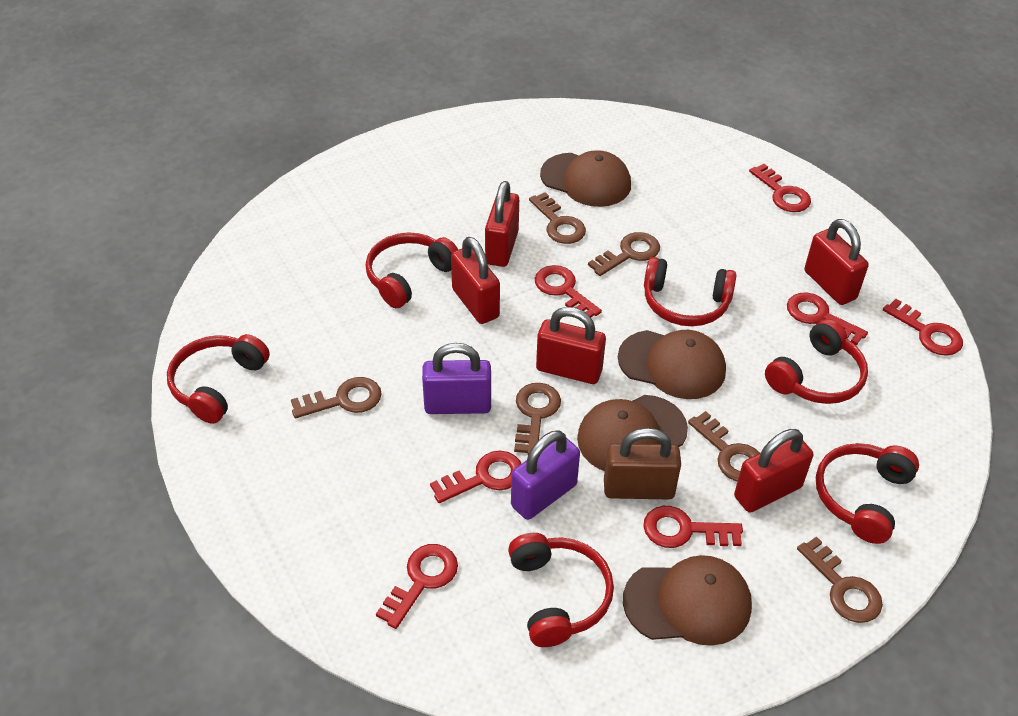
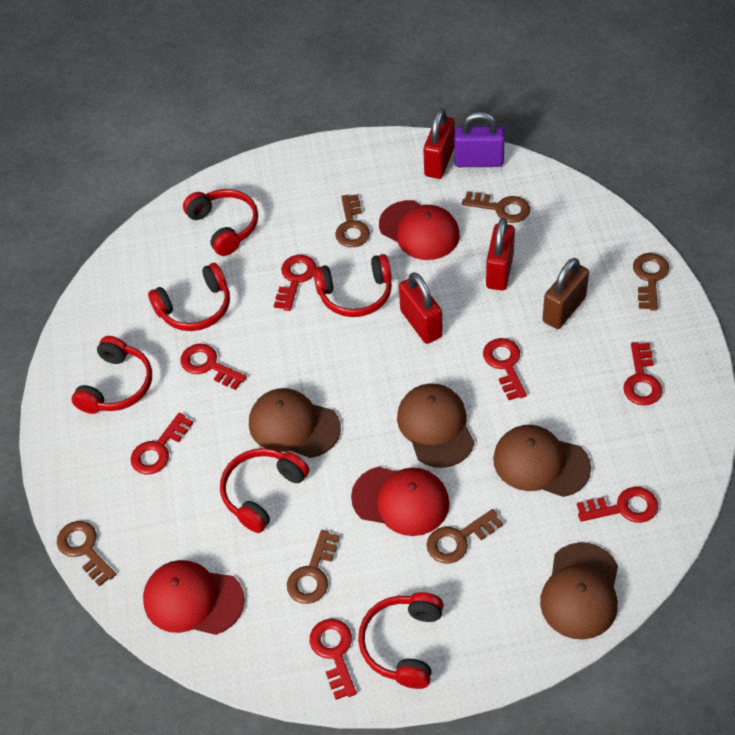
purple padlock: [422,343,491,414] [511,430,580,520] = 2 -> [454,112,505,167] = 1
red cap: none = 0 -> [143,560,245,635] [351,467,450,536] [379,200,460,260] = 3
red padlock: [451,237,500,324] [485,181,519,267] [536,307,606,384] [734,429,813,513] [804,219,869,305] = 5 -> [399,272,443,344] [423,108,455,179] [486,218,515,290] = 3

